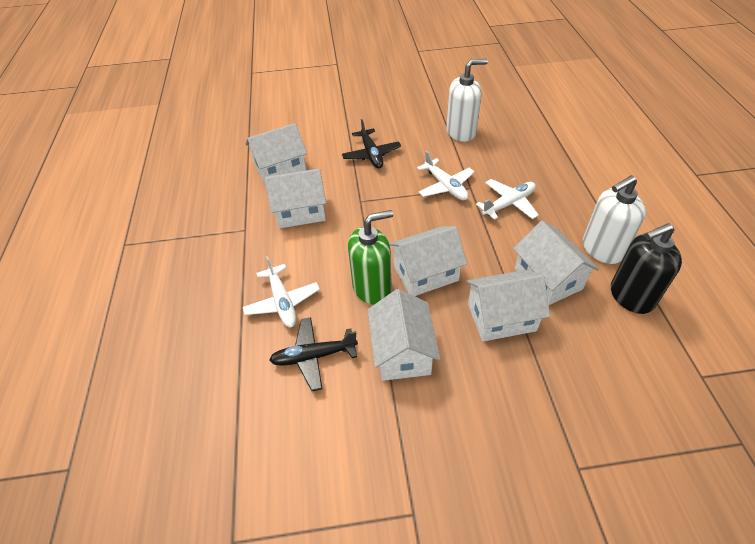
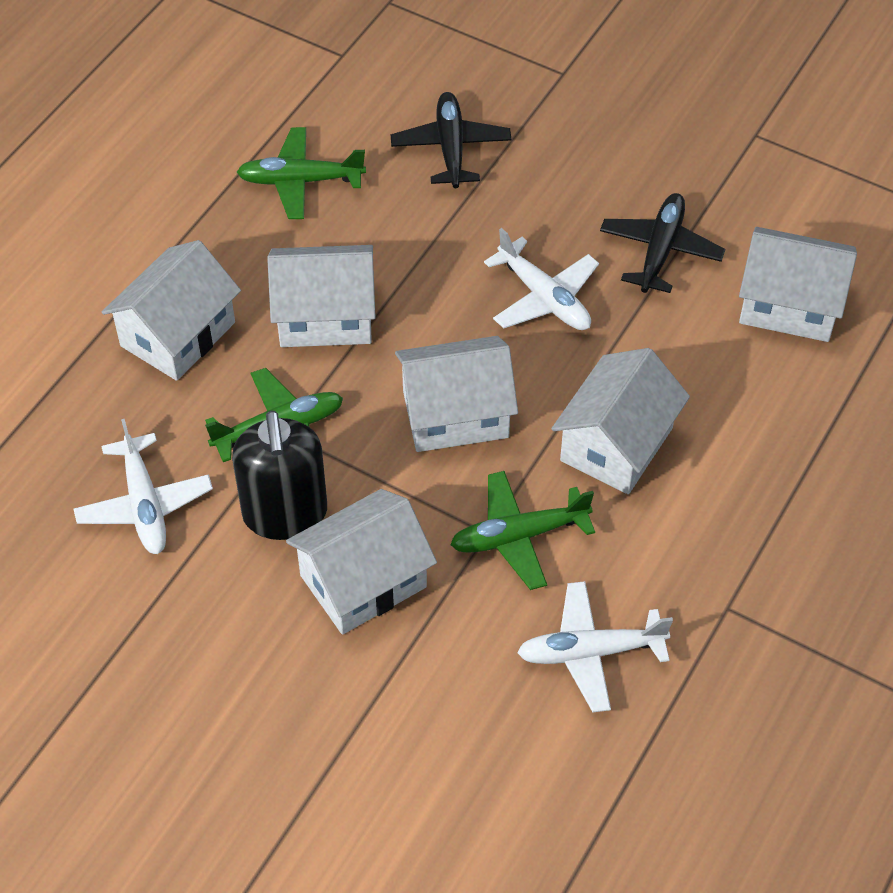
green plane: none = 0 -> [205,368,343,462] [237,127,366,219] [450,471,595,590] = 3
green soap dispenser: [348,210,393,304] = 1 -> none = 0
white soap dispenser: [446,59,488,142] [583,175,646,264] = 2 -> none = 0

